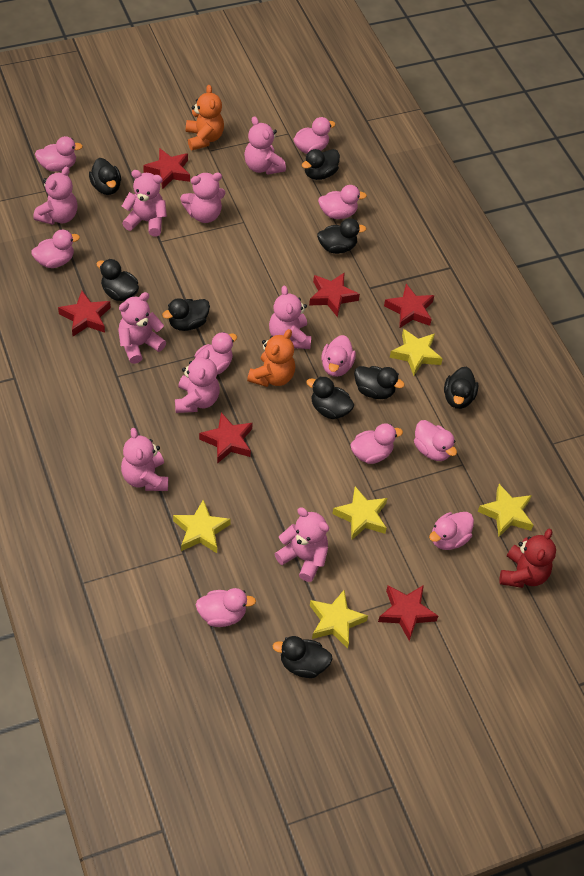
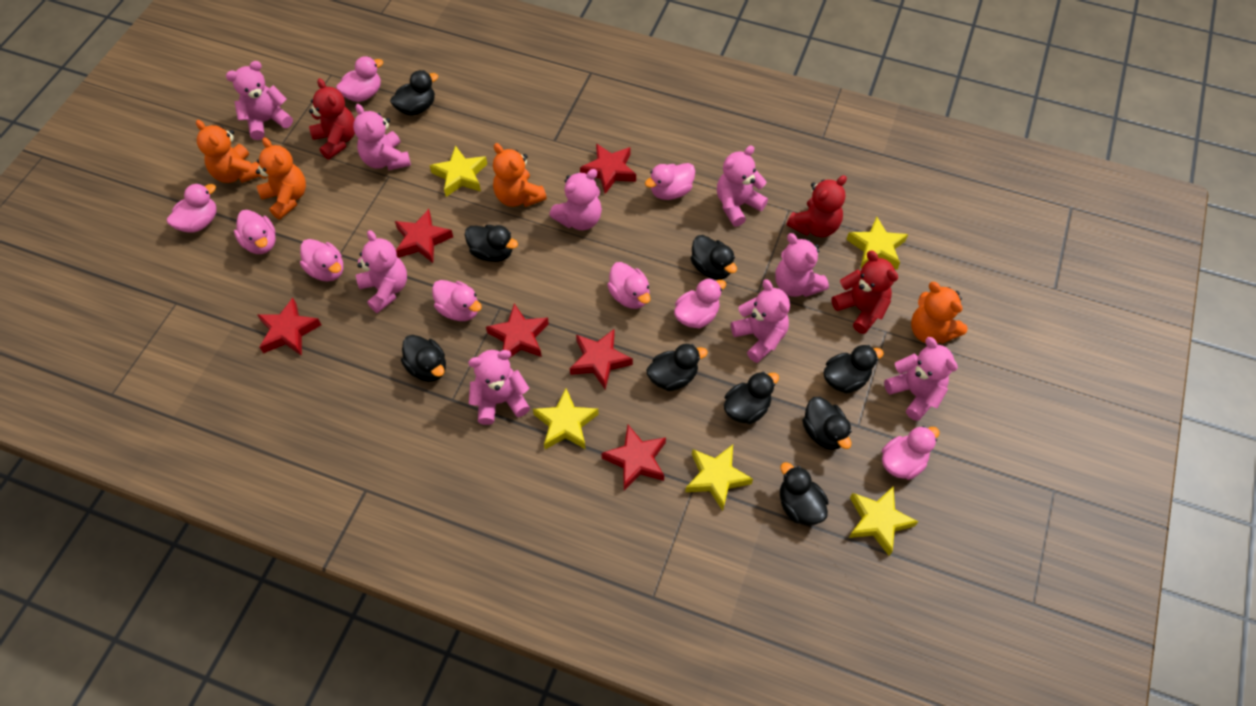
orange teddy bear: [186,85,224,150] [247,329,295,387] = 2 -> [196,120,259,183] [256,137,306,220] [493,143,547,207] [911,282,968,344] = 4
pink duck: [31,230,80,268] [35,136,83,172] [194,332,237,375] [196,588,256,627] [293,117,336,154] [318,185,367,219] [321,335,356,377] [350,423,403,464] [414,420,457,461] [429,512,474,550] = 10 -> [167,183,216,233] [234,210,276,254] [300,239,344,282] [336,56,383,102] [432,280,482,321] [607,262,650,309] [645,163,695,200] [674,278,726,329] [882,426,940,480] = 9
red teddy bear: [499,528,556,588] = 1 -> [309,78,355,160] [787,175,847,237] [831,251,898,334] = 3

